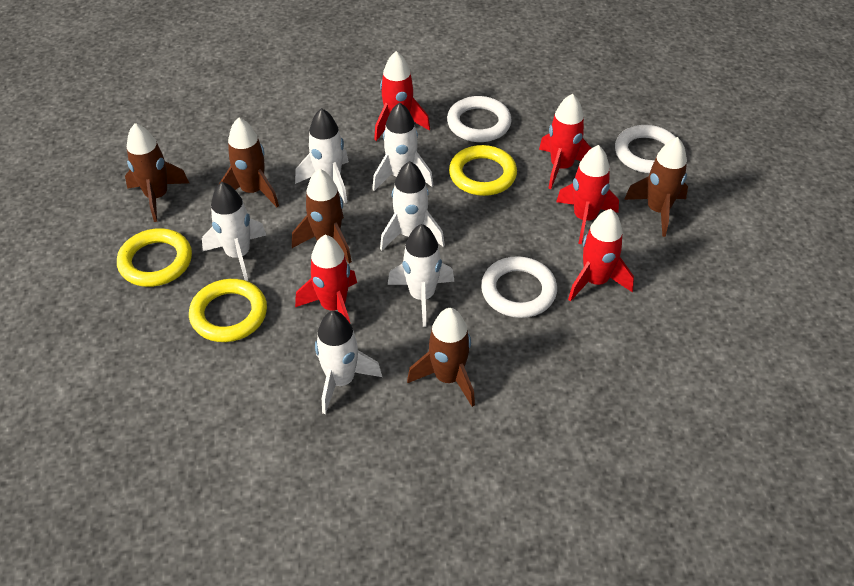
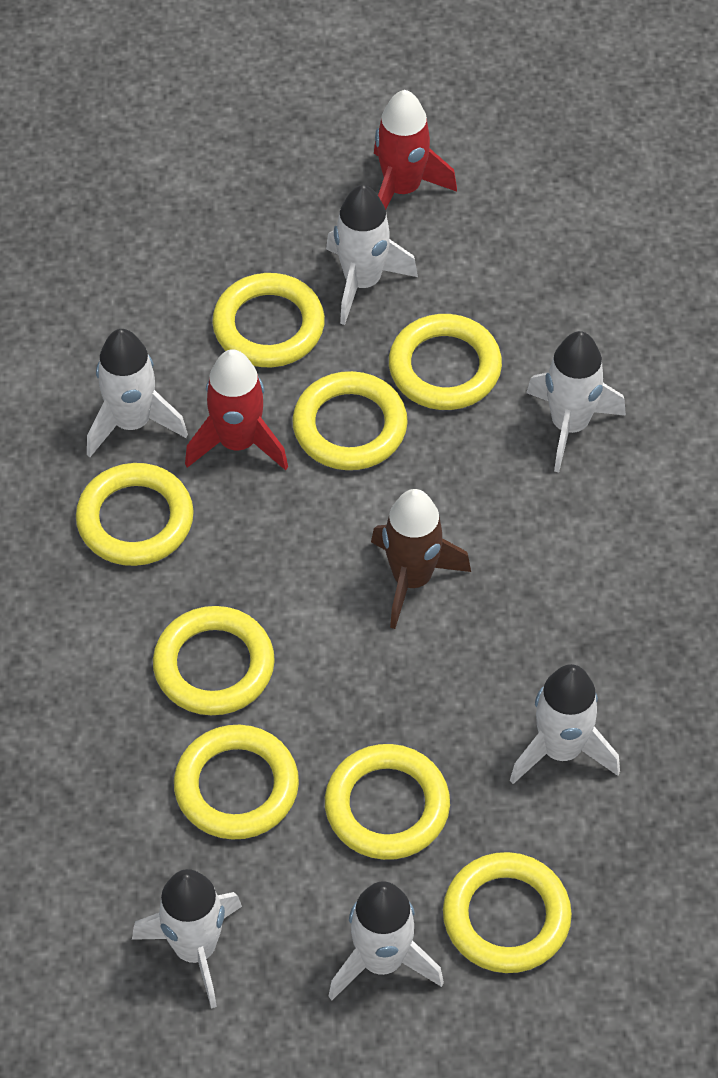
brown rocket: [125,123,189,222] [218,118,279,207] [292,169,352,263] [407,308,475,407] [624,137,688,237] = 5 -> [371,489,471,629] = 1
red rocket: [295,235,357,323] [374,51,430,141] [539,93,591,189] [556,145,619,244] [568,209,634,302] = 5 -> [185,349,288,470] [374,90,457,210] = 2
white ring: [447,96,512,142] [481,256,557,318] [615,125,676,173] = 3 -> none = 0
yellow ring: [117,228,192,287] [189,279,267,342] [449,145,517,196] = 3 -> [76,463,194,566] [153,606,275,715] [174,725,299,840] [212,273,325,367] [292,371,408,470] [325,744,450,860] [389,314,502,410] [443,852,572,973] = 8

